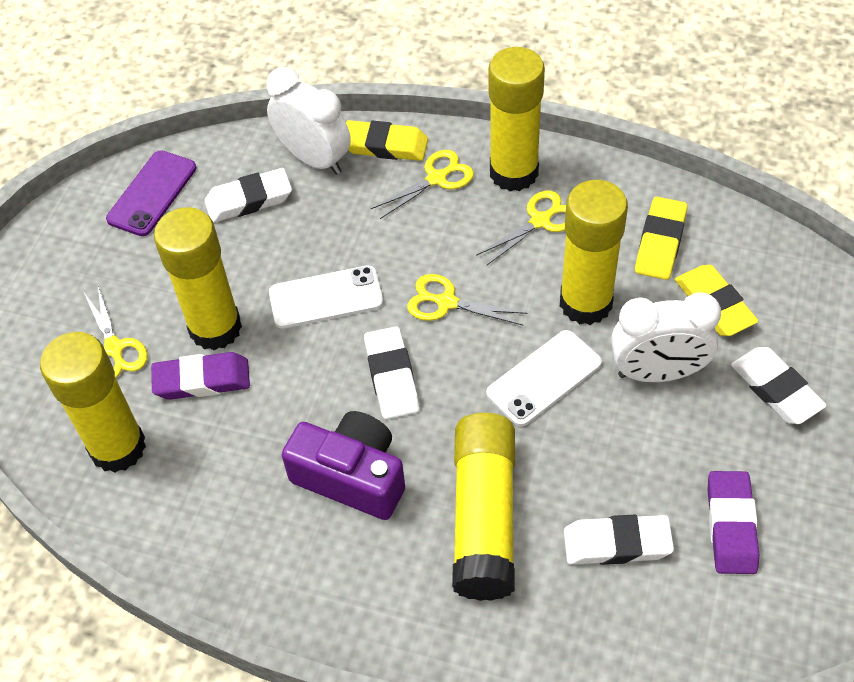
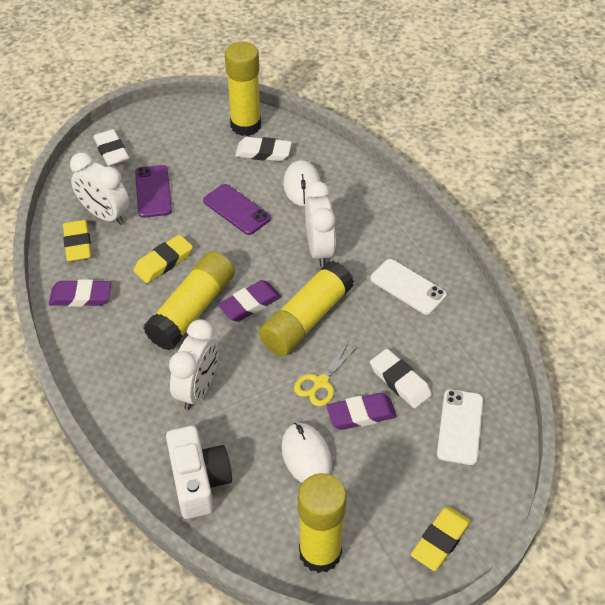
purple camera: [282,411,405,520] = 1 -> none = 0
purple eraser: [151,352,250,400] [707,471,759,574] = 2 -> [49,279,111,307] [218,280,281,322] [326,393,397,430] = 3
purple phone: [106,150,196,236] = 1 -> [135,165,172,218] [203,184,271,235] = 2
white camera: none = 0 -> [166,426,232,519] = 1
white clock: [266,67,351,175] [611,292,721,382] = 2 -> [70,153,129,225] [169,319,219,410] [305,181,336,267] = 3
white eraser: [205,168,292,223] [364,326,420,419] [564,515,674,565] [731,347,827,424] = 4 -> [93,129,129,166] [235,137,292,161] [370,349,432,408] = 3
white mouse: none = 0 -> [281,423,332,483] [283,160,321,206] = 2
yellow glue stick: [40,332,146,473] [154,207,242,350] [452,413,515,601] [488,47,545,191] [560,180,628,325] = 5 -> [144,251,235,351] [225,41,261,136] [259,261,354,356] [298,473,347,573] = 4
yellow scissors: [83,286,148,378] [371,150,474,219] [407,274,528,325] [476,191,566,266] = 4 -> [294,341,358,406] = 1

